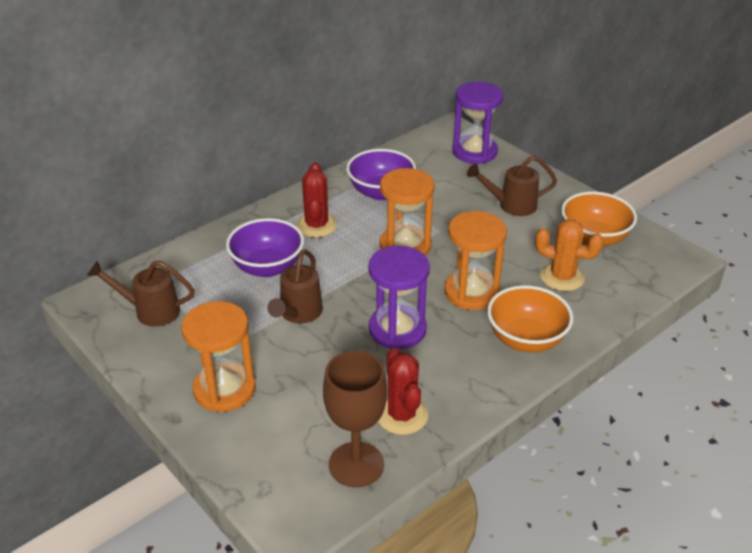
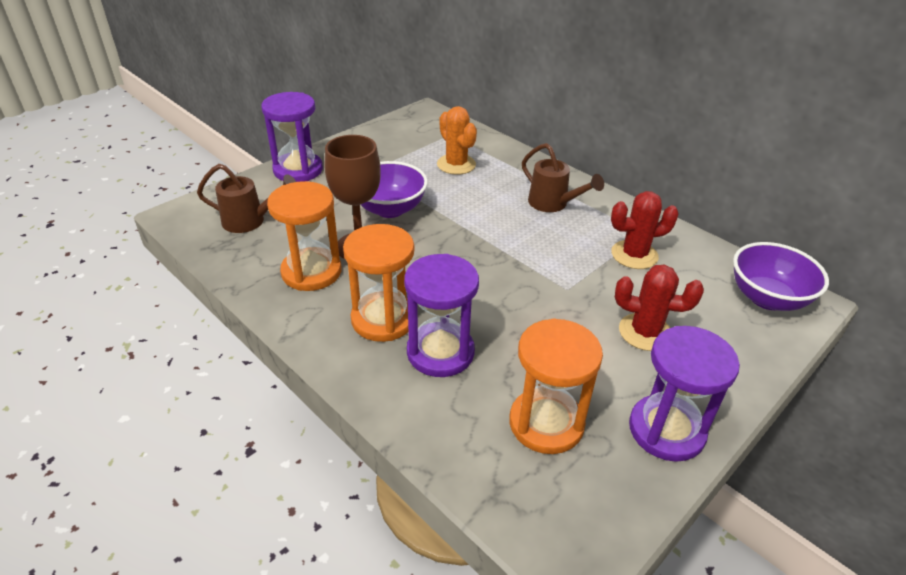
brown watering can: [87,261,195,327] [267,249,323,323] [467,156,557,216] = 3 -> [197,164,296,233] [522,143,604,212] = 2
orange bowl: [487,285,573,353] [561,191,637,247] = 2 -> none = 0
purple hourglass: [368,246,430,349] [452,82,503,164] = 2 -> [261,92,323,182] [404,254,479,377] [629,326,740,462] = 3

